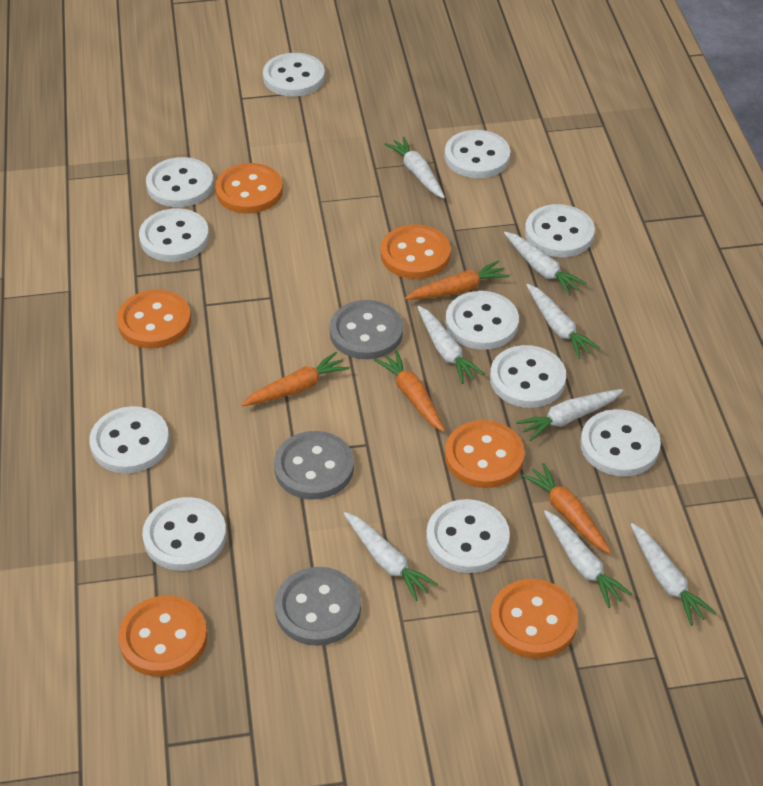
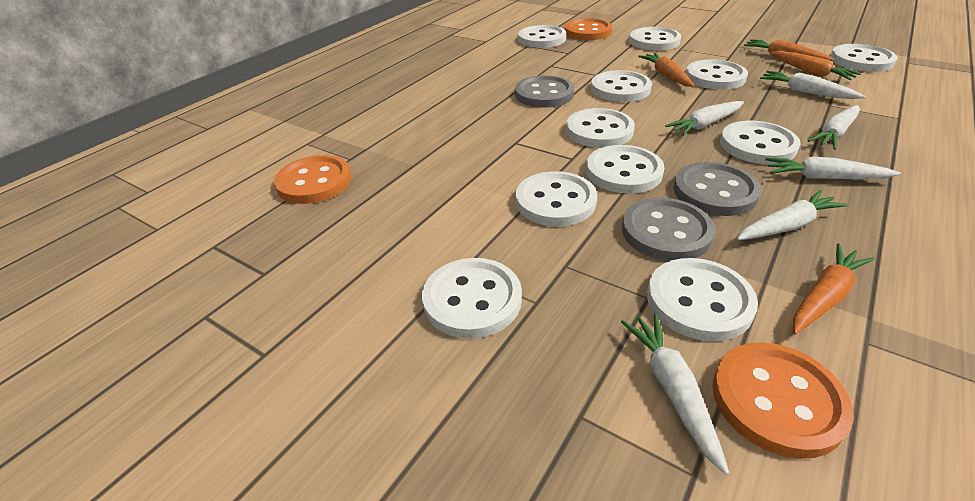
orange button: [117,290,191,349] [118,596,208,677] [215,163,283,214] [381,225,451,279] [445,420,525,488] [490,579,578,659] = 6 -> [274,155,352,204] [564,18,612,40] [713,342,854,459] = 3
white carrot: [344,512,438,601] [385,137,445,198] [418,306,485,384] [504,232,587,295] [516,389,623,441] [527,284,600,359] [544,510,633,608] [631,523,716,626] = 8 -> [621,314,729,475] [665,101,744,136] [737,190,847,240] [760,71,865,99] [765,157,901,179] [808,105,860,150] = 6

